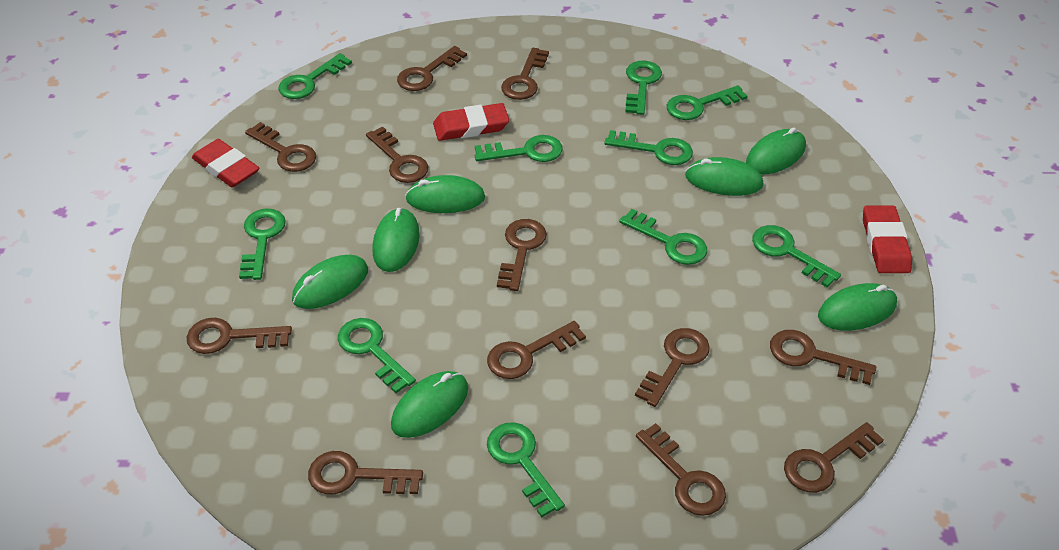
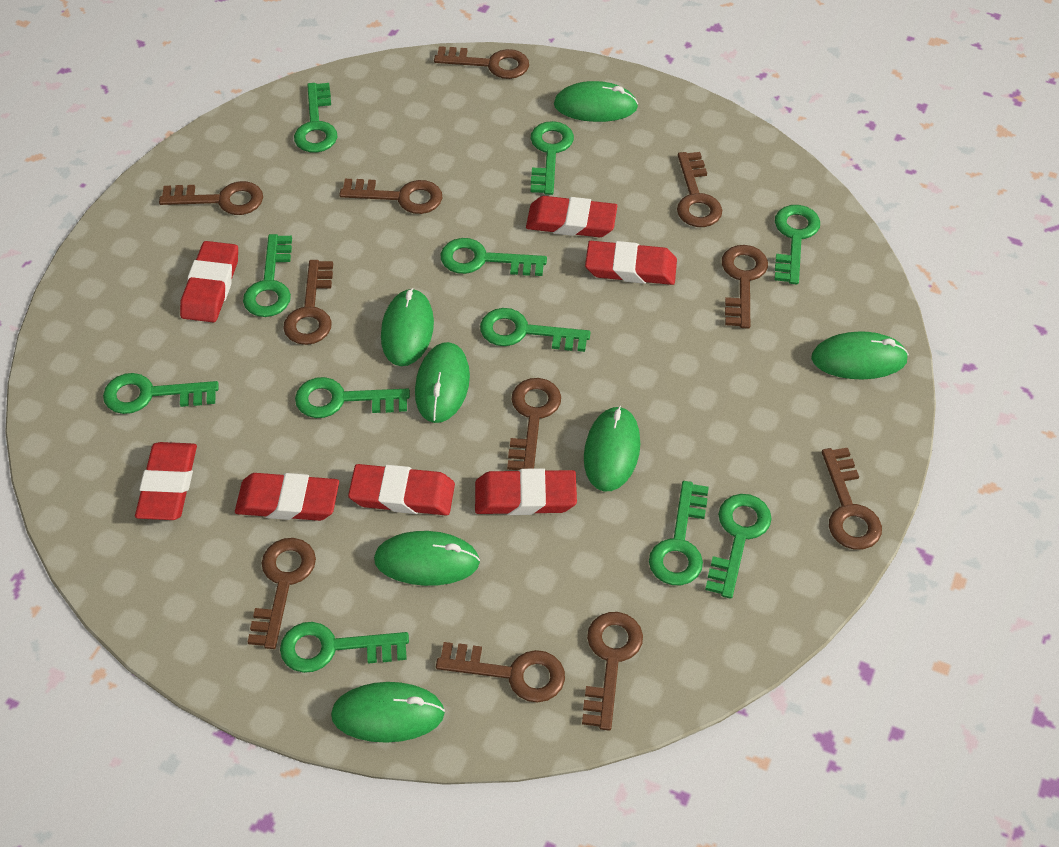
brown key: [187,318,292,354] [245,122,316,172] [308,451,423,495] [366,126,428,183] [397,46,467,91] [487,321,586,379] [497,219,547,291] [501,48,549,100] [635,328,710,407] [636,423,726,516] [770,330,876,385] [784,422,884,493] = 12 -> [159,181,263,215] [248,538,316,649] [283,260,333,345] [339,179,442,214] [434,46,529,79] [436,642,565,702] [507,378,561,470] [582,612,643,731] [677,152,722,227] [722,245,768,329] [822,448,882,550] = 11
green key: [239,208,286,280] [278,53,352,99] [338,318,416,393] [475,135,563,162] [487,422,565,517] [604,130,693,165] [619,209,707,265] [625,61,662,115] [667,85,747,120] [752,225,841,287] = 10 -> [103,373,219,414] [243,234,292,317] [280,622,409,673] [294,83,337,153] [295,377,410,418] [440,238,547,276] [480,308,591,352] [531,121,574,195] [649,481,709,585] [705,494,772,599] [774,205,820,285] = 11
red eraser: [192,139,260,187] [433,103,509,141] [863,205,912,273] = 3 -> [135,442,197,520] [180,241,238,323] [235,473,339,521] [348,464,455,515] [475,468,577,515] [526,196,617,237] [585,241,677,285] = 7

